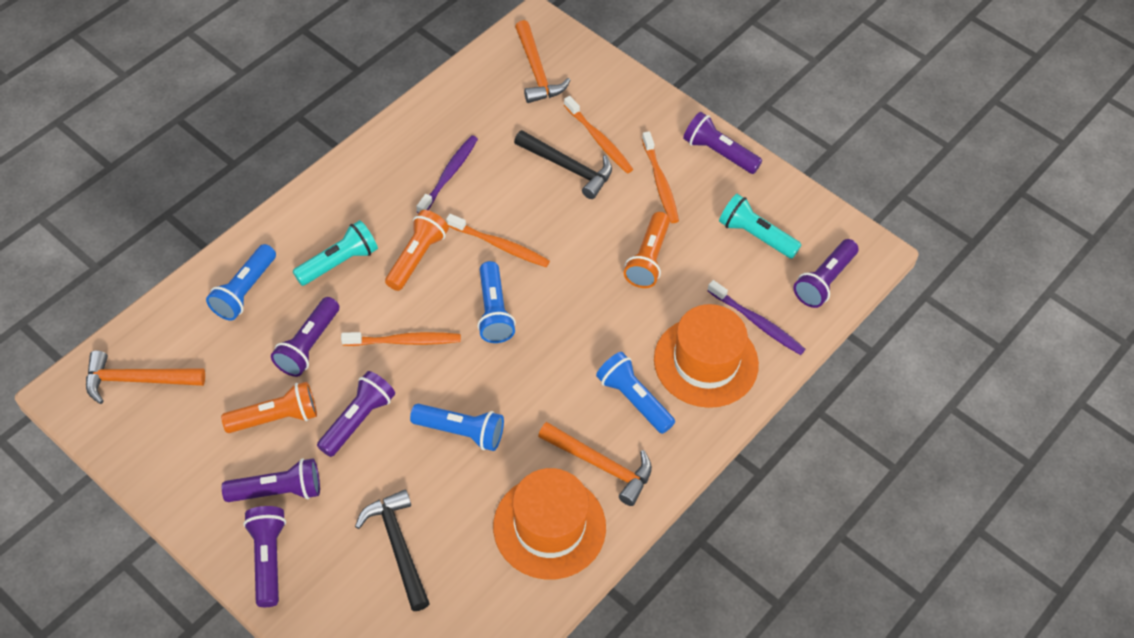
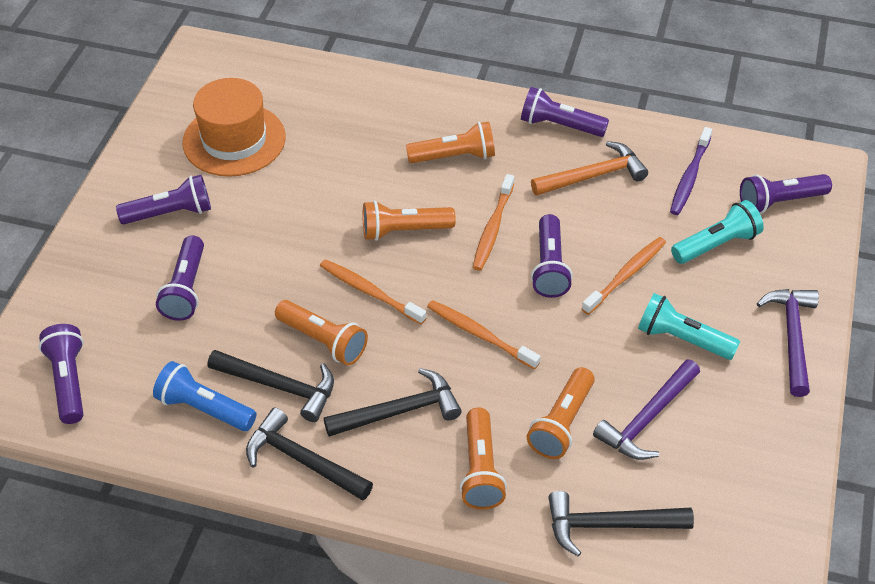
black hammer: [355,489,430,611] [514,130,612,199] = 2 -> [208,350,334,422] [246,408,373,501] [324,368,462,437] [548,491,694,557] = 4
blue flashlight: [206,244,276,321] [410,404,504,451] [477,261,516,343] [596,352,675,434] = 4 -> [153,361,257,431] = 1
orange flashlight: [221,382,317,433] [385,210,449,291] [624,212,670,288] = 3 -> [275,300,368,366] [363,201,456,241] [406,121,495,163] [460,408,507,510] [527,367,595,459] = 5
orange hammer: [86,350,205,404] [515,20,571,103] [538,422,652,506] = 3 -> [531,141,648,196] = 1
orange hat: [493,468,606,579] [654,304,759,408] = 2 -> [182,78,286,177] = 1
purple hammer: none = 0 -> [593,359,700,460] [757,289,819,397] = 2
purple toothbrush: [416,135,478,214] [707,280,805,355] = 2 -> [670,127,712,215] = 1

